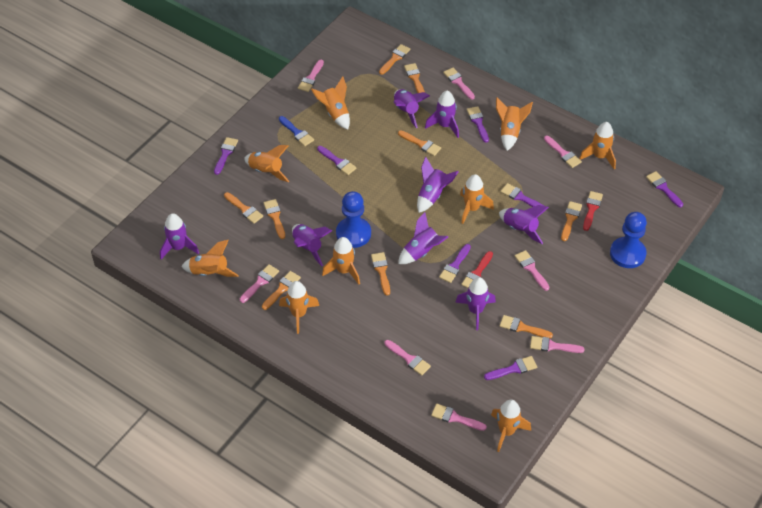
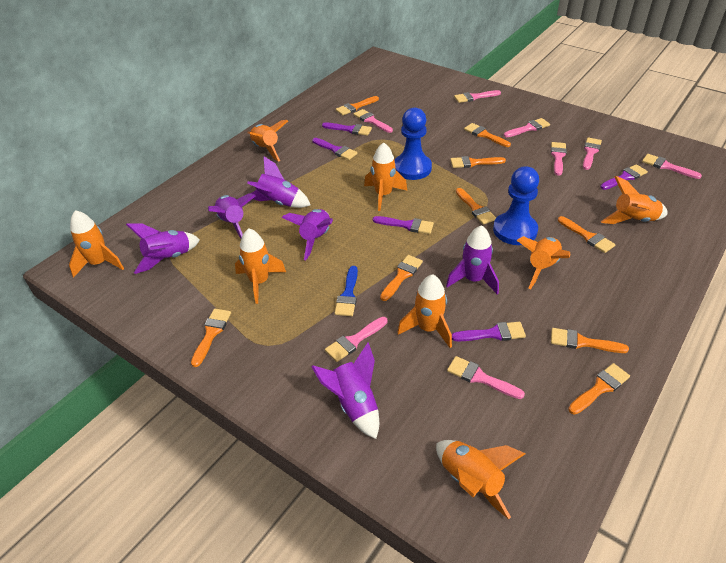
orange rocket: [181,240,239,277] [244,145,289,182] [279,281,319,334] [311,76,350,130] [322,237,360,284] [460,174,494,224] [491,400,531,452] [496,97,533,151] [579,122,616,169] = 9 -> [69,210,124,278] [235,228,286,304] [248,120,288,162] [364,142,407,211] [397,274,452,348] [436,440,525,519] [516,236,570,289] [600,176,668,224] = 8
purple brush: [214,137,238,175] [317,146,357,175] [439,244,471,283] [467,106,489,143] [484,356,537,380] [500,183,546,211] [646,171,683,208] = 7 -> [312,138,358,160] [322,122,372,136] [373,216,434,234] [452,322,526,341] [600,164,648,190] = 5
purple rocket: [160,213,199,259] [292,224,332,266] [394,89,430,128] [398,212,448,264] [417,157,459,213] [425,91,459,138] [455,277,496,330] [499,205,549,244] = 8 -> [126,223,200,274] [208,193,255,238] [247,157,311,208] [282,209,333,260] [311,342,379,439] [446,225,499,295] = 6
red brush: [461,251,493,288] [583,191,603,231] = 2 -> none = 0

